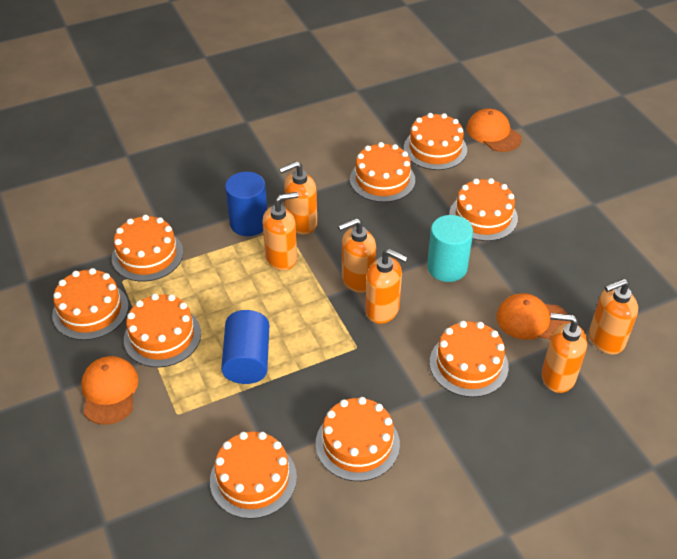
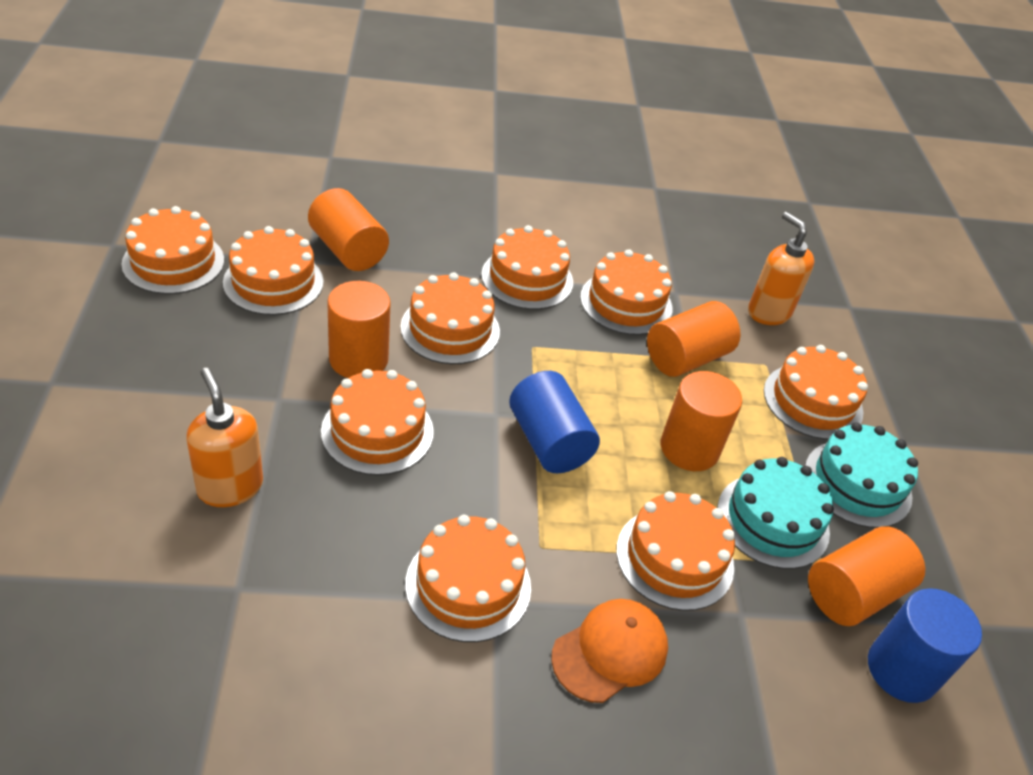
orange cap: [81,356,139,425] [467,109,522,152] [497,293,571,340] = 3 -> [551,599,668,703] = 1
orange cylinder: none = 0 -> [308,188,389,271] [327,281,391,378] [647,301,740,377] [661,371,742,471] [808,526,925,626] = 5
orange soap dispenser: [262,192,299,271] [279,161,317,235] [338,218,376,293] [365,249,408,324] [542,313,587,393] [589,279,638,354] = 6 -> [186,368,263,507] [748,212,815,325] = 2
turquoise cake: none = 0 -> [717,457,834,569] [805,422,918,528] = 2
turquoise cylinder: [427,215,473,282] = 1 -> none = 0

